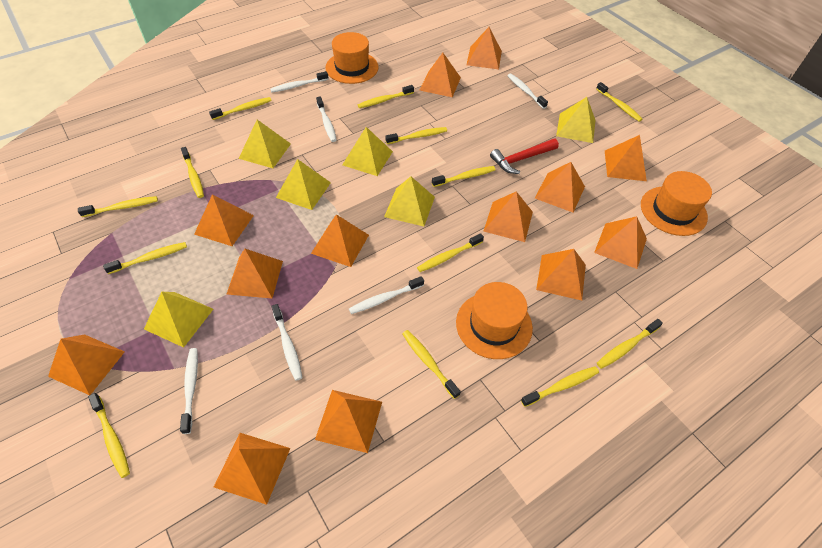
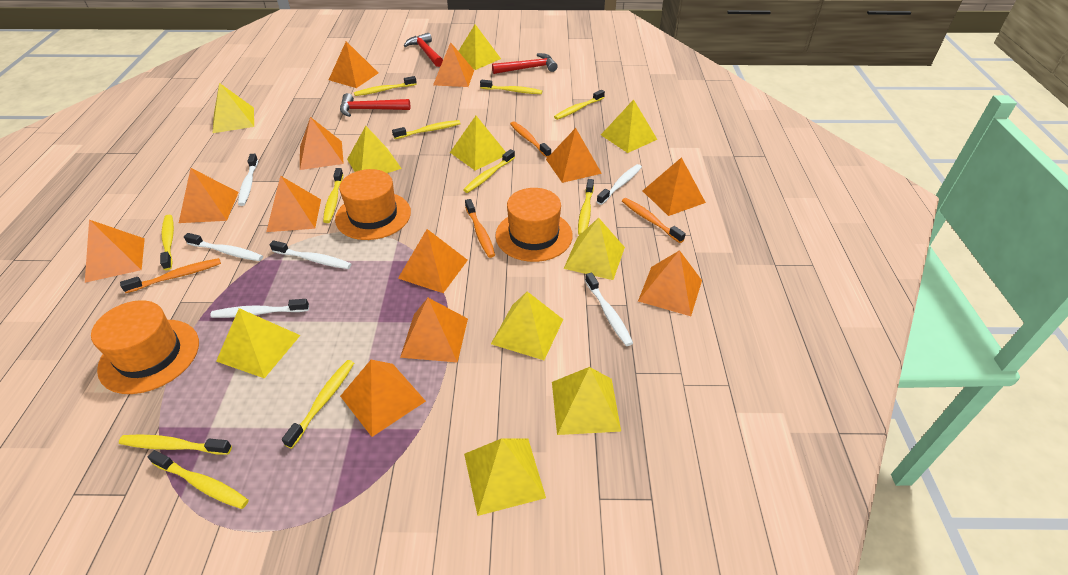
orange pyramid: [48,334,125,395] [194,194,254,246] [214,433,290,505] [227,249,283,298] [311,214,369,267] [315,390,382,453] [420,53,461,97] [466,27,502,69] [484,191,533,242] [535,162,585,212] [536,249,586,300] [594,216,647,269] [605,135,647,181] = 13 -> [85,220,145,283] [179,168,239,223] [266,176,321,232] [300,117,344,170] [329,41,378,88] [340,360,426,437] [398,229,468,293] [400,298,468,363] [433,42,474,87] [546,128,602,183] [638,250,702,316] [643,157,706,216] = 12
orange toothbrush: none = 0 -> [120,258,221,293] [465,199,495,258] [510,121,551,158] [622,198,686,243] = 4
red hammer: [490,139,559,174] = 1 -> [340,93,410,117] [404,33,443,67] [492,53,558,74] = 3
yellow pyramid: [144,292,213,348] [239,120,291,168] [276,159,331,210] [342,127,393,176] [384,176,435,226] [556,97,596,143] = 6 -> [213,83,254,133] [216,308,300,379] [347,126,402,173] [450,116,506,170] [459,24,501,70] [464,438,546,516] [491,291,563,360] [552,367,621,435] [564,218,625,280] [601,99,658,153] = 10
yellow toothbrush: [78,196,158,217] [88,393,130,478] [103,242,187,274] [181,147,204,198] [209,97,272,120] [358,85,414,108] [386,127,447,144] [402,330,461,399] [417,233,484,272] [432,166,495,187] [521,366,599,407] [596,82,642,122] [597,319,663,369] = 13 -> [119,434,232,455] [148,450,249,509] [160,215,174,270] [282,360,354,449] [323,168,344,223] [354,76,417,96] [392,120,461,139] [463,149,515,193] [480,80,542,94] [554,90,605,120] [578,179,594,235] = 11

